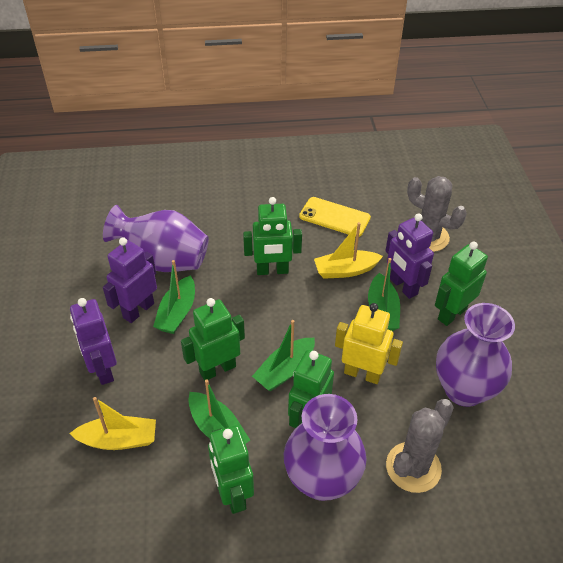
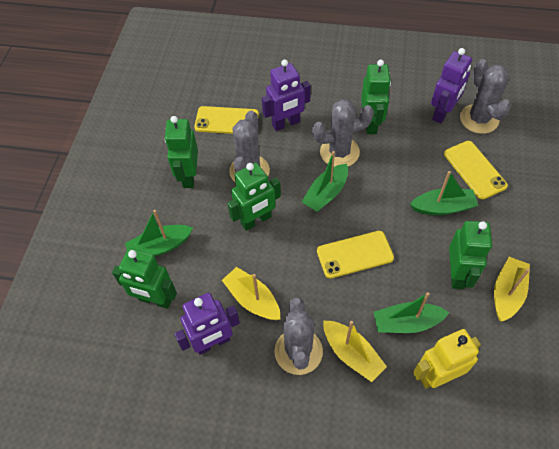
grey cactus: [386,399,454,493] [407,176,467,252] = 2 -> [229,110,270,183] [274,297,323,375] [312,99,374,167] [460,59,511,134] = 4
purple vase: [103,205,209,272] [284,394,366,501] [436,303,515,407] = 3 -> none = 0
yellow boat: [69,397,156,450] [314,222,383,279] = 2 -> [222,267,281,320] [323,320,387,382] [494,257,530,322] = 3
yellow phone: [299,197,371,237] = 1 -> [194,106,259,134] [317,231,394,278] [444,141,508,199] = 3

